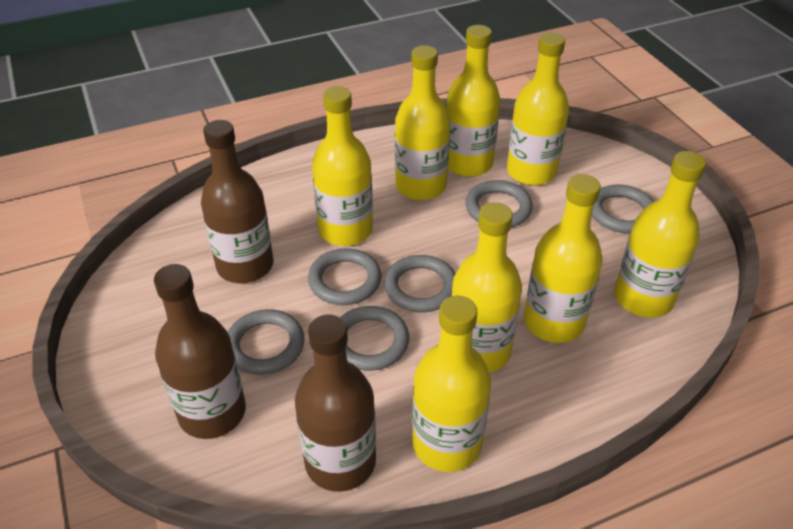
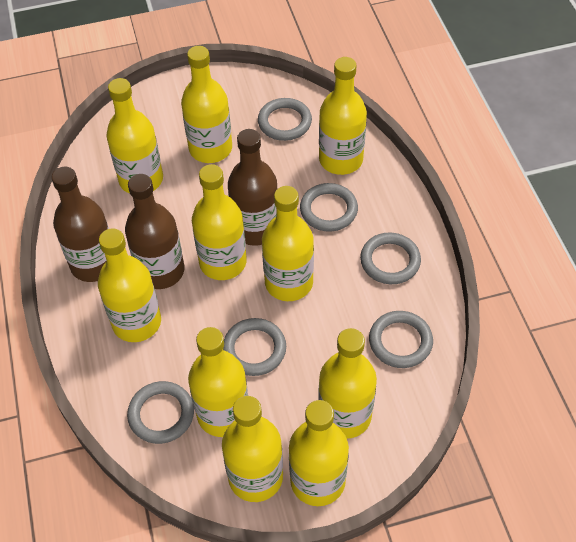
yellow bottle: [312,86,373,246] [395,45,450,200] [412,296,491,472] [446,25,500,177] [451,202,522,373] [507,32,569,186] [524,174,603,343] [614,151,706,318] = 8 -> [98,228,161,342] [106,78,163,194] [181,46,232,163] [188,327,248,437] [192,164,247,280] [222,396,283,502] [262,186,314,301] [289,400,349,506] [318,328,377,439] [319,57,367,175] = 10

